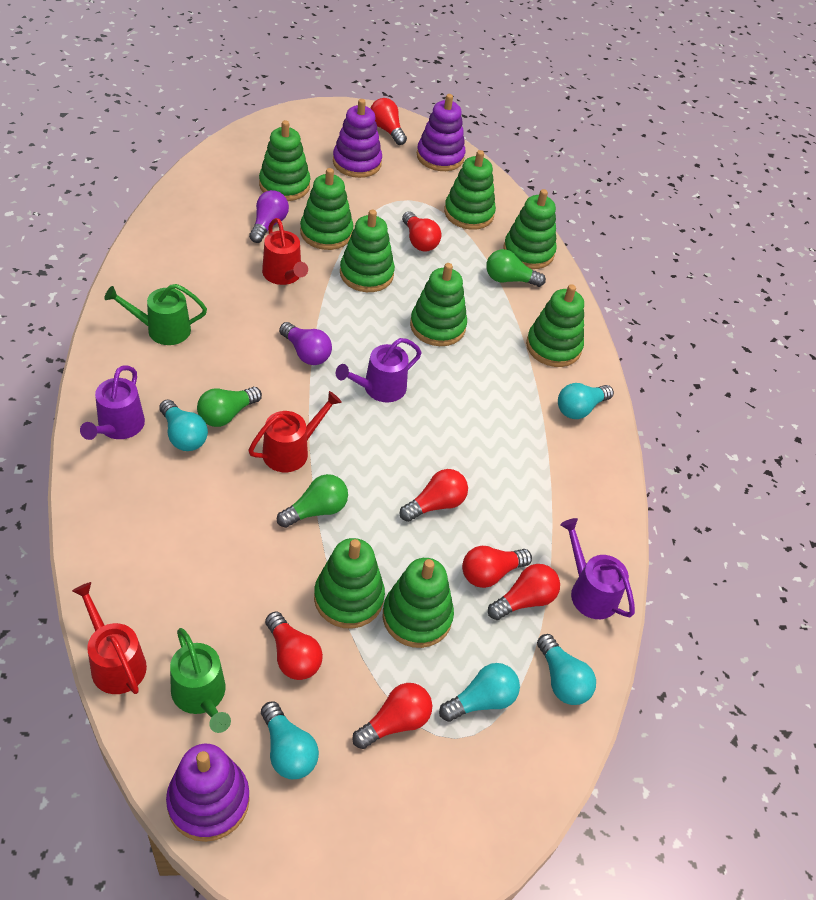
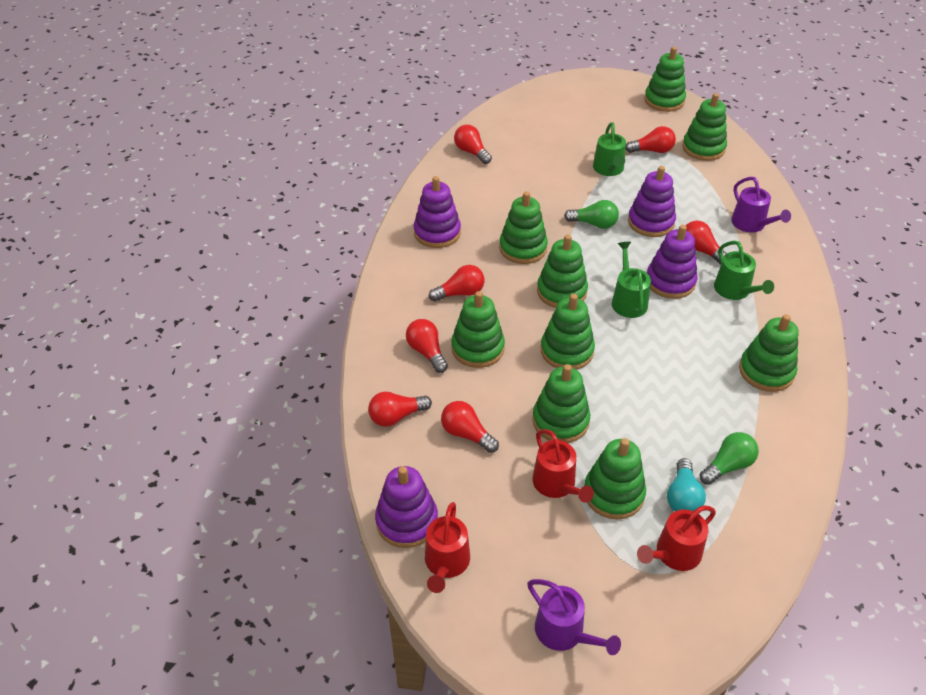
green light bulb: [197,387,262,427] [277,474,348,528] [486,249,546,287] = 3 -> [564,200,619,229] [699,432,759,485] = 2
green watering can: [104,284,207,345] [170,628,231,733] = 2 -> [593,122,626,176] [612,242,651,318] [714,241,774,300] = 3
purple light bulb: [249,190,289,243] [279,322,332,365] = 2 -> none = 0
purple stacking toy: [166,744,250,842] [333,99,382,178] [417,94,465,171] = 3 -> [375,466,438,548] [414,176,461,248] [628,166,676,237] [647,225,697,299] = 4
purple watering can: [80,366,145,440] [336,338,421,402] [560,518,635,619] = 3 -> [527,579,621,655] [731,177,791,233] = 2
turquoise light bulb: [159,399,208,451] [261,701,319,779] [439,663,520,722] [537,634,596,705] [558,383,614,419] = 5 -> [667,458,706,511] = 1

